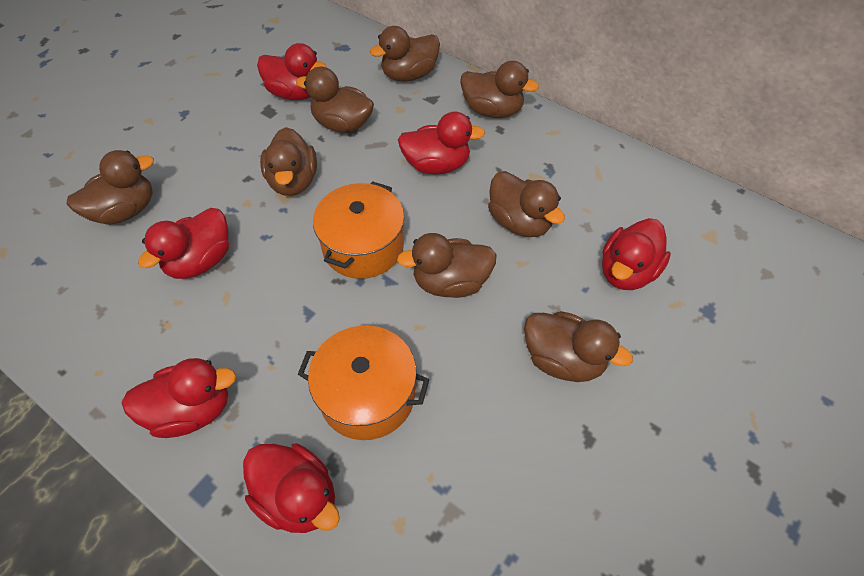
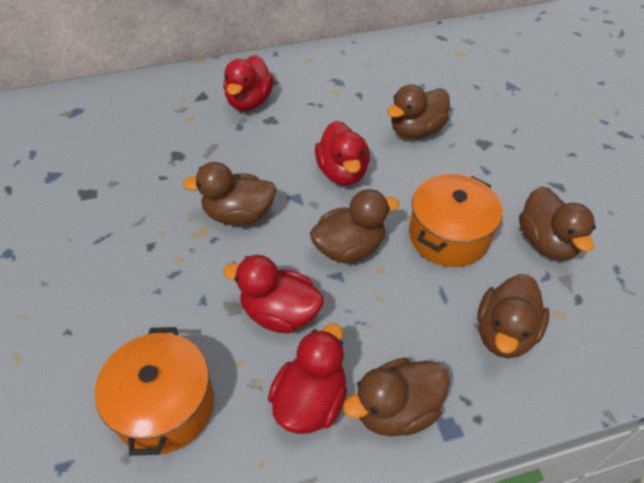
brown duck: [67,150,154,225] [260,127,317,196] [296,67,374,133] [370,26,440,82] [397,233,497,298] [460,61,539,118] [488,171,565,237] [524,311,633,382] = 8 -> [182,162,276,225] [310,189,399,263] [343,358,450,436] [387,84,450,139] [477,274,550,358] [519,186,596,260] = 6
red duck: [122,358,236,438] [138,208,229,279] [243,443,340,533] [257,43,327,100] [398,112,485,174] [602,218,671,290] = 6 -> [223,55,274,111] [223,255,324,333] [268,323,347,434] [315,121,370,185] = 4

